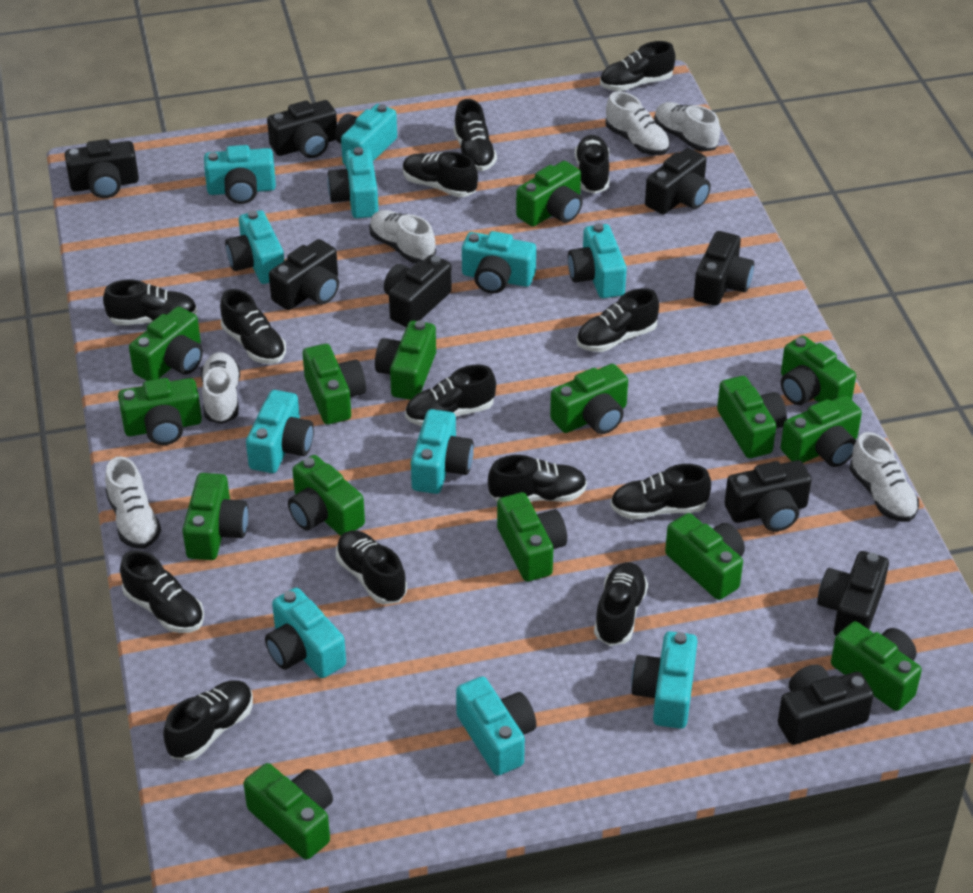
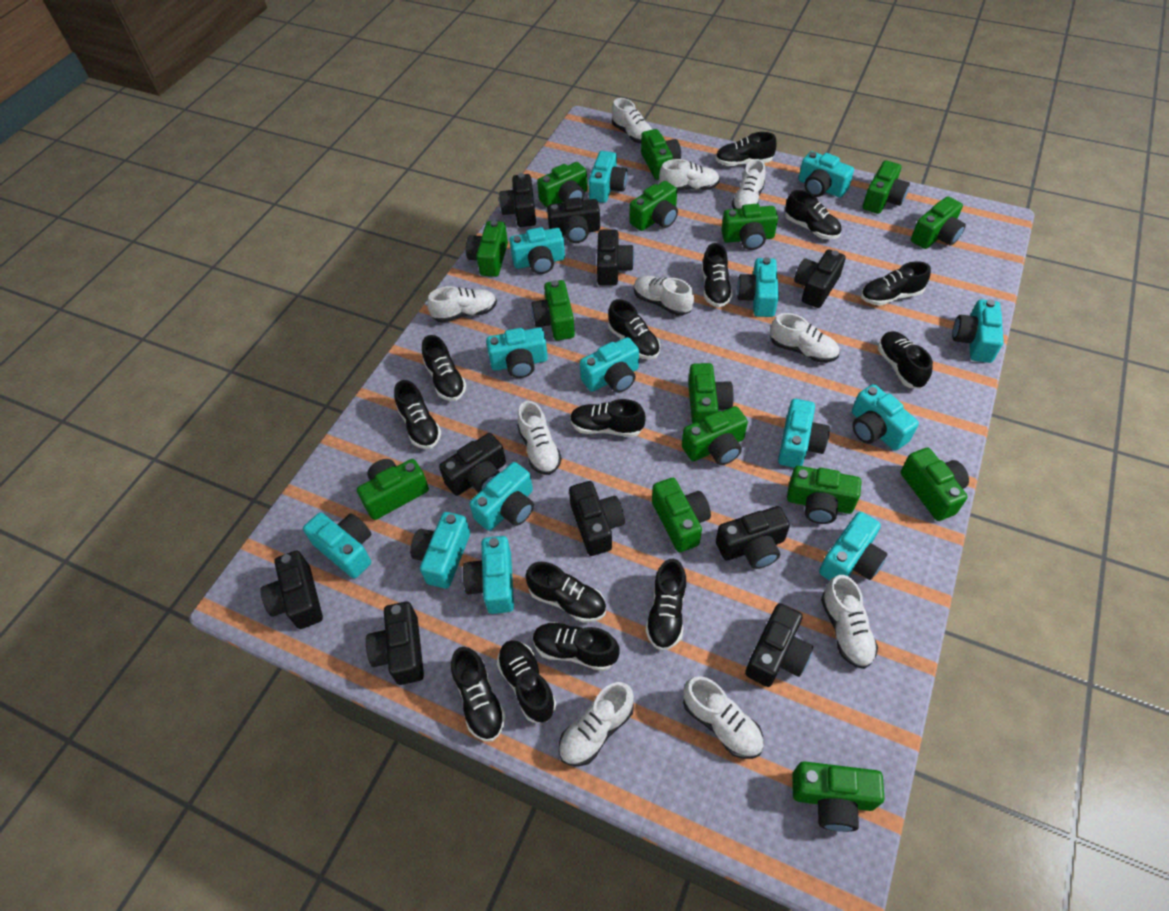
black camera: [65,139,139,198] [267,100,337,158] [269,239,339,310] [384,255,452,327] [645,148,711,214] [694,231,754,306] [725,460,811,532] [778,665,874,745] [817,551,889,636] = 9 -> [260,551,323,629] [366,602,424,685] [439,433,506,496] [499,173,536,227] [547,197,600,243] [569,481,625,556] [597,229,634,286] [716,506,790,569] [745,603,813,687] [794,250,846,308] = 10
turquoise camera: [204,145,276,204] [225,210,284,284] [246,390,314,473] [265,588,346,678] [327,147,378,218] [335,104,397,165] [411,409,474,494] [456,676,536,776] [462,231,536,294] [568,223,627,298] [631,631,697,729] = 11 -> [303,512,371,578] [410,512,470,589] [463,536,514,614] [469,462,534,531] [486,328,548,378] [509,227,565,274] [580,337,639,393] [588,151,628,203] [737,257,779,317] [778,399,830,468] [799,151,854,197] [819,512,887,581] [852,384,919,451] [952,299,1004,363] = 14
white shoe: [105,456,161,549] [201,352,240,424] [369,210,436,263] [605,91,670,155] [654,102,720,152] [849,432,919,522] = 6 -> [427,286,497,323] [517,401,562,475] [559,682,634,766] [612,98,652,144] [634,276,694,316] [659,159,720,191] [683,676,764,759] [732,159,766,209] [770,313,839,363] [821,575,878,669] = 10

